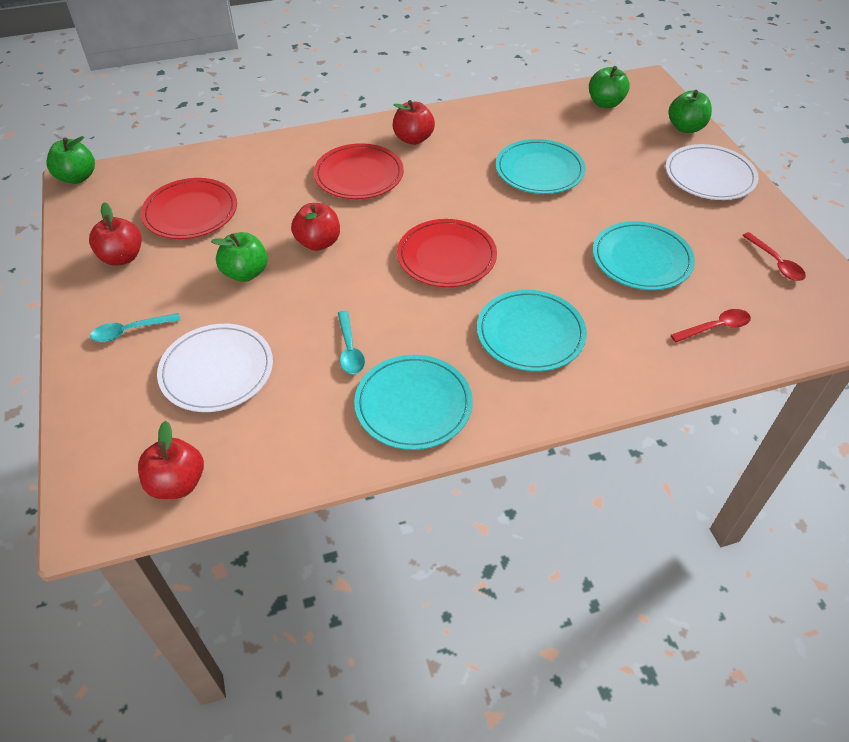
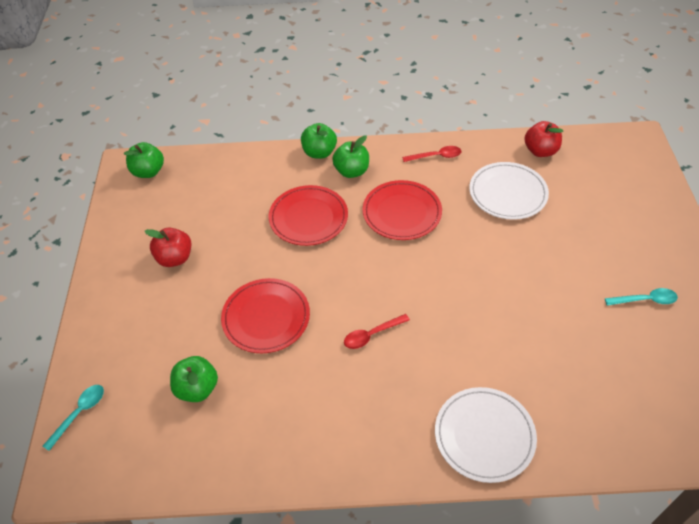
red apple: [89,202,142,266] [138,421,204,499] [291,203,340,251] [393,100,435,145] = 4 -> [145,228,191,267] [524,121,563,157] = 2
turquoise plate: [354,355,473,450] [477,290,587,372] [496,139,586,194] [593,221,695,290] = 4 -> none = 0

